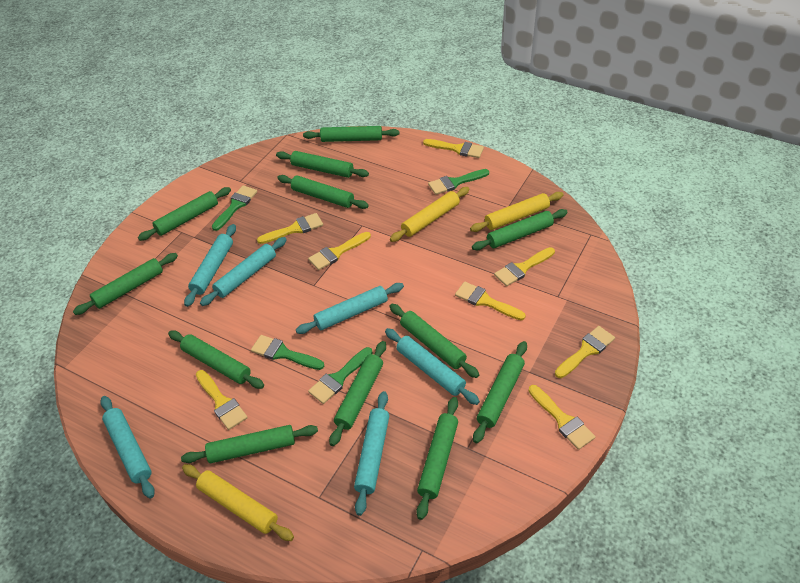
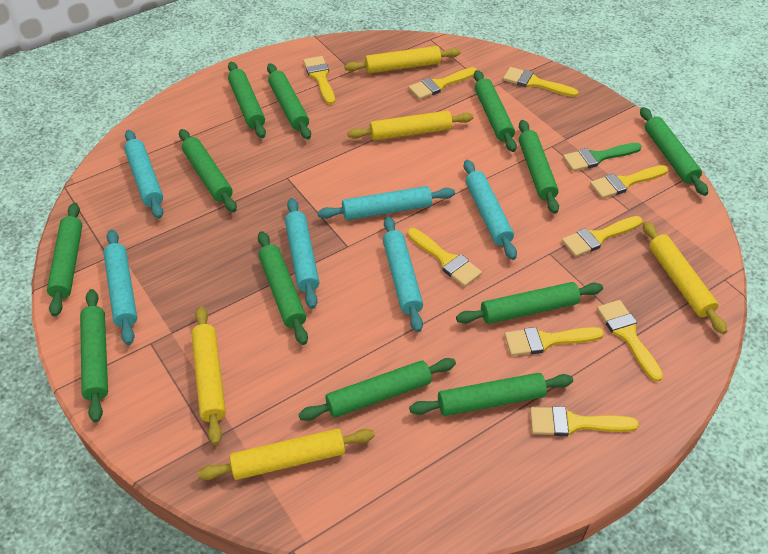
green brush: [212,185,257,231] [251,335,324,370] [308,347,373,404] [428,169,489,195] = 4 -> [563,143,642,171] = 1
yellow brush: [196,370,248,430] [257,213,323,244] [308,232,371,270] [423,139,484,158] [455,282,526,320] [494,247,555,286] [529,385,596,450] [555,326,615,378] = 8 -> [303,56,335,105] [407,228,482,287] [409,67,477,99] [503,67,578,97] [505,327,604,356] [530,406,639,436] [562,216,643,257] [590,165,668,198] [597,300,663,382] = 9
yellow rolling pin: [182,464,294,541] [390,187,470,242] [470,192,563,232] = 3 -> [191,306,226,445] [198,428,375,480] [344,46,461,73] [347,111,473,141] [643,221,727,334] = 5

